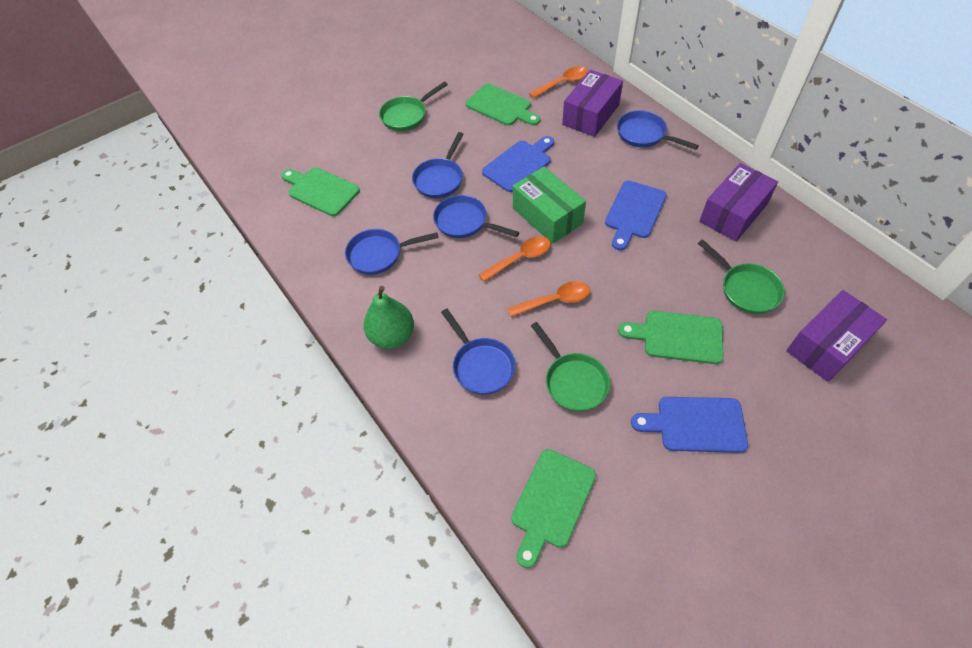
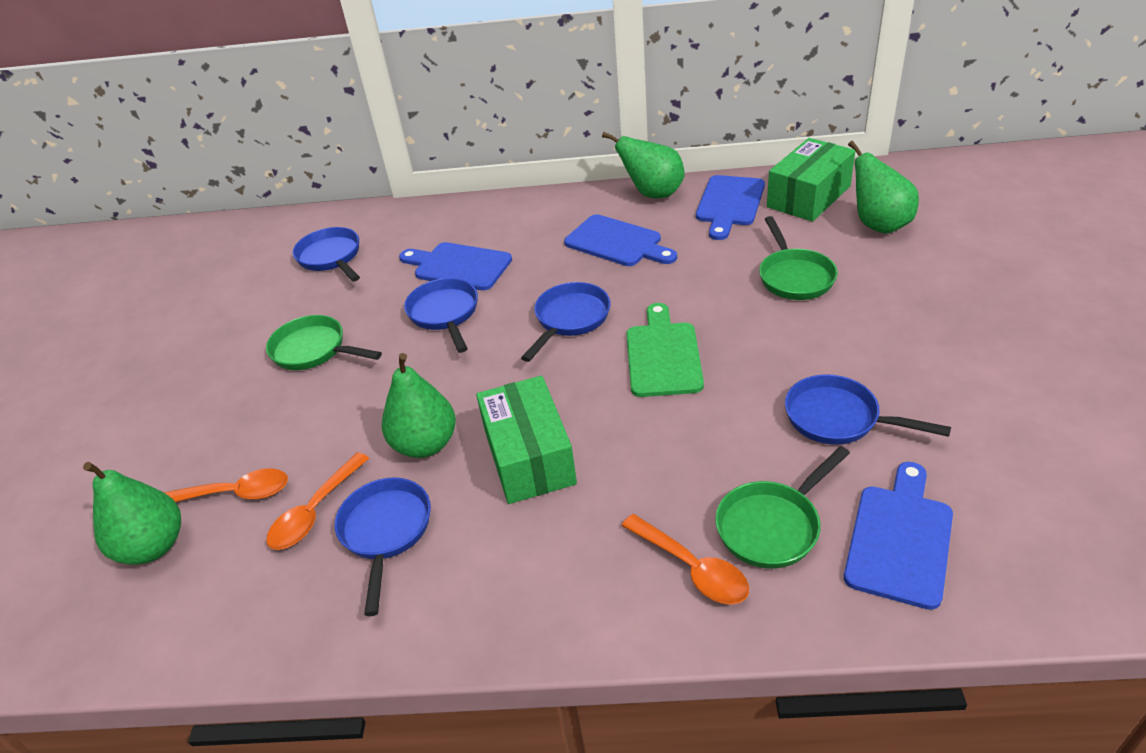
blue cutting board: [482,136,554,192] [605,181,667,251] [631,397,748,453] = 3 -> [399,242,512,290] [564,214,677,266] [696,175,765,240] [844,462,953,610] = 4
green box: [513,167,586,244] = 1 -> [476,376,577,504] [767,138,855,222] = 2
green cutting board: [281,167,360,216] [466,84,540,126] [511,449,596,568] [618,311,724,364] = 4 -> [626,303,704,397] = 1
green pear: [364,286,414,349] = 1 -> [83,462,181,565] [382,353,456,458] [602,132,685,198] [848,141,919,234] = 4
purple box: [562,70,623,137] [699,163,778,241] [786,290,887,382] = 3 -> none = 0

